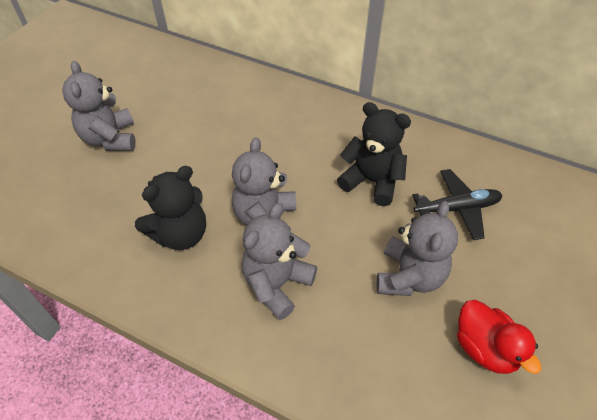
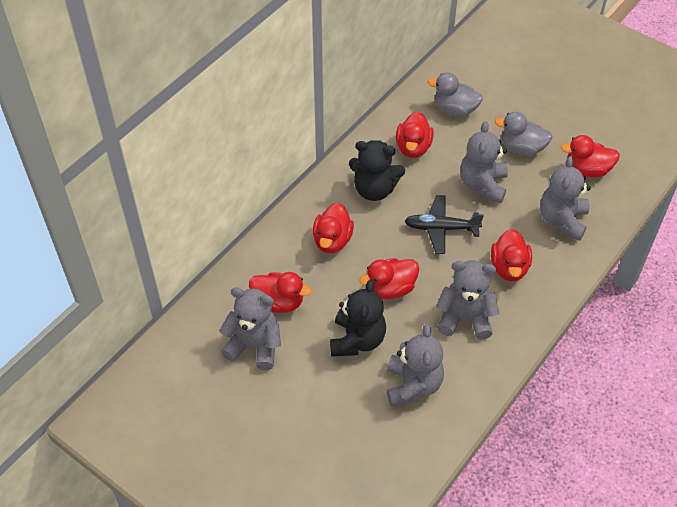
grey duck: none = 0 -> [428,73,483,116] [495,112,552,156] = 2
grey teddy bear: [62,61,135,151] [232,137,296,231] [242,203,317,320] [377,201,458,296] = 4 -> [219,287,281,370] [387,324,444,407] [436,260,499,340] [460,121,508,204] [540,156,591,241] = 5
red duck: [457,300,542,374] = 1 -> [249,272,312,313] [313,203,354,253] [359,258,419,299] [396,112,434,158] [491,229,532,281] [560,135,620,177] = 6

